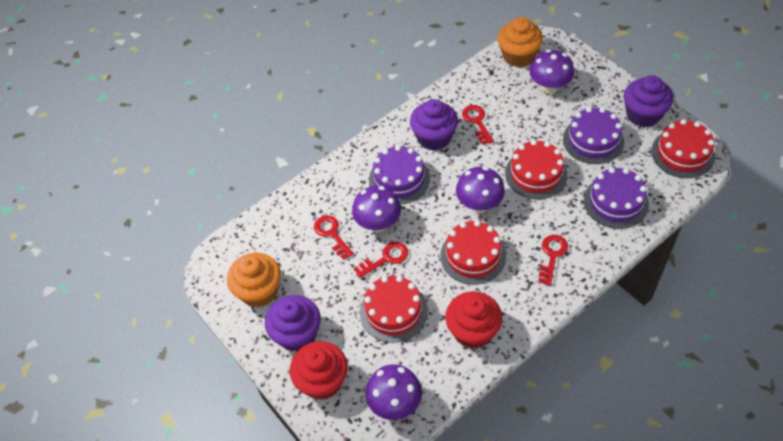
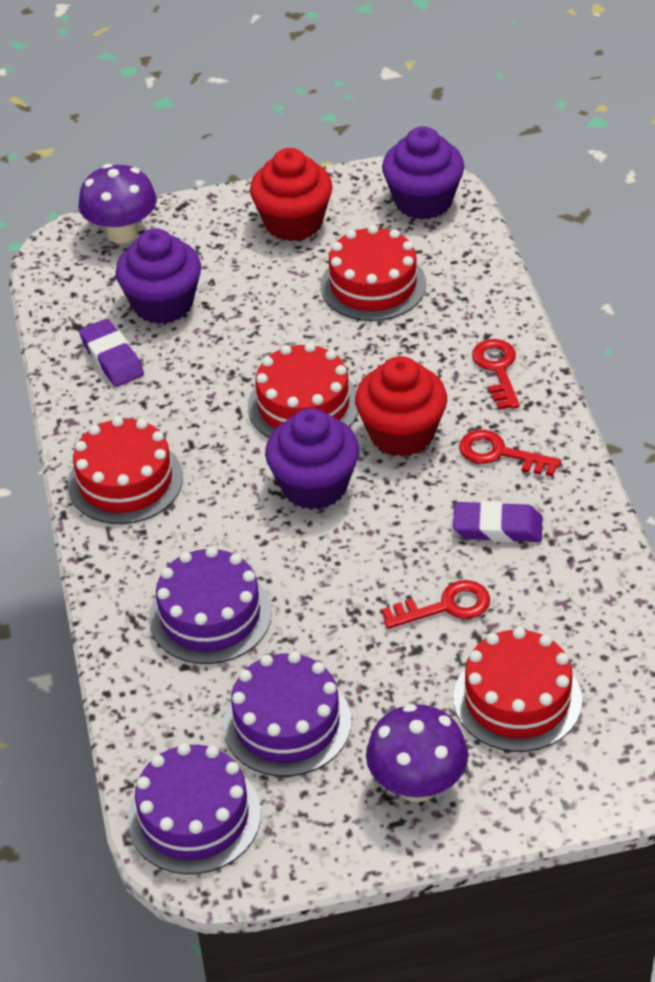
orange cupcake: [227,253,281,307] [498,17,543,67] = 2 -> none = 0
purple eraser: none = 0 -> [79,319,144,387] [453,501,542,543] = 2
purple mushroom: [352,186,401,232] [365,364,422,420] [456,167,505,213] [529,49,574,94] = 4 -> [79,164,157,244] [366,704,468,802] = 2
red key: [314,215,354,260] [354,242,408,278] [462,105,494,145] [539,235,568,286] = 4 -> [382,580,490,629] [459,430,561,476] [472,339,520,410] = 3

